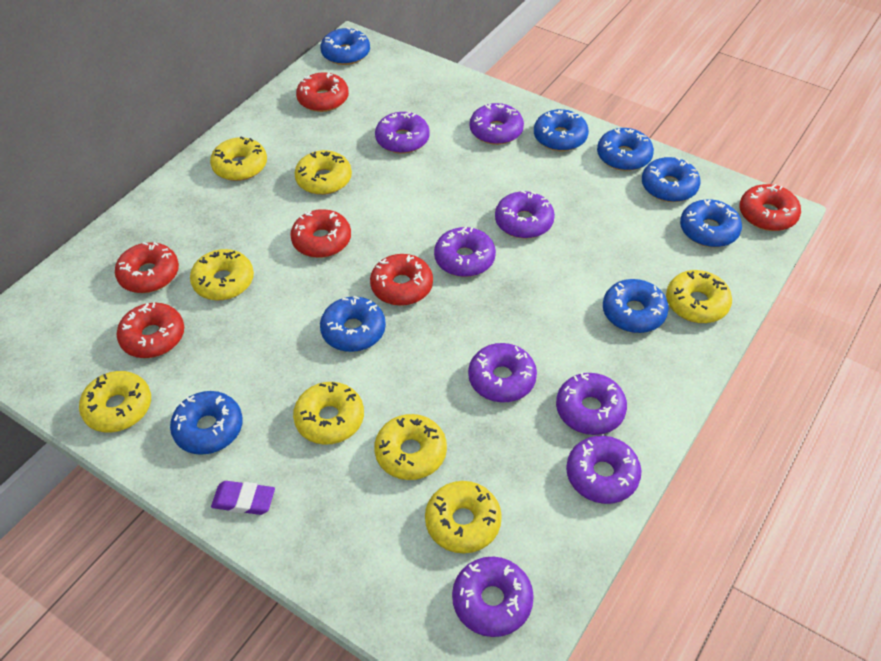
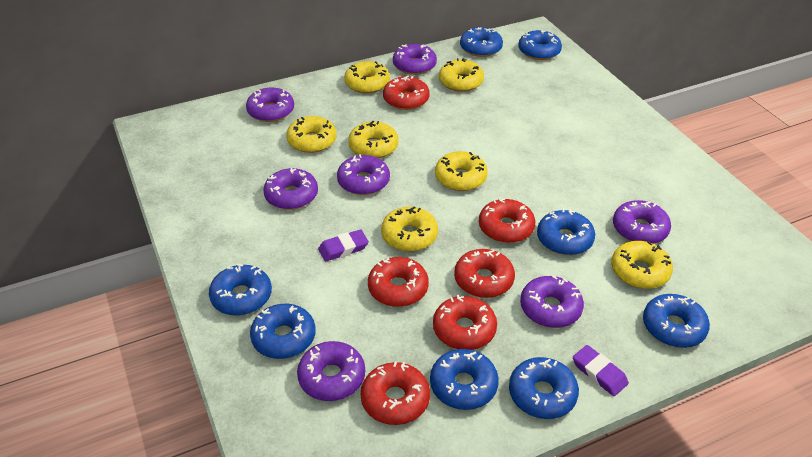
purple donut: [375,112,430,154] [434,227,496,277] [452,557,534,637] [468,343,537,402] [470,103,524,145] [495,191,555,238] [556,372,627,435] [566,436,641,504] = 8 -> [246,88,294,122] [263,168,318,210] [297,341,365,401] [337,154,390,195] [393,44,437,75] [520,276,584,328] [613,200,671,244] = 7
purple eraser: [211,481,275,515] = 1 -> [318,229,369,262] [573,345,629,396] = 2
yellow donut: [79,371,151,432] [190,249,254,301] [210,137,267,181] [293,382,364,445] [294,150,352,195] [374,414,447,480] [425,481,502,553] [666,270,732,323] = 8 -> [286,116,337,153] [344,61,390,93] [348,121,399,158] [381,206,438,251] [435,151,488,191] [439,58,484,92] [611,241,673,289] = 7

